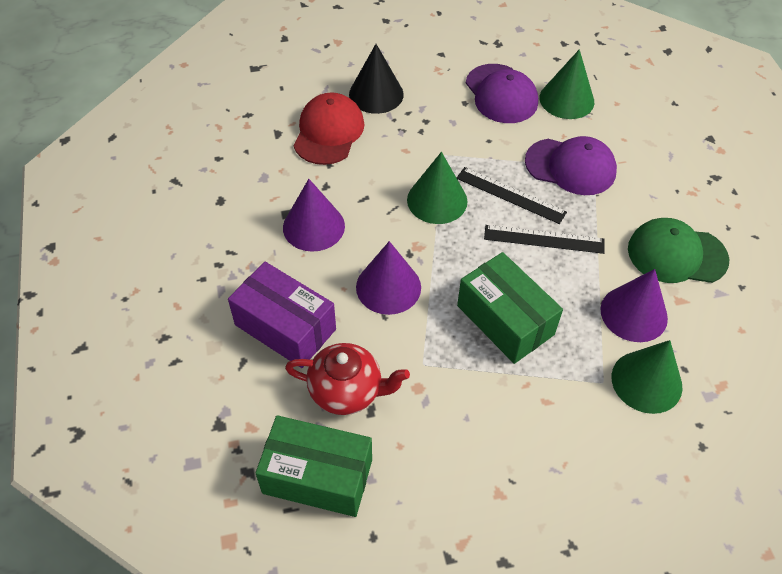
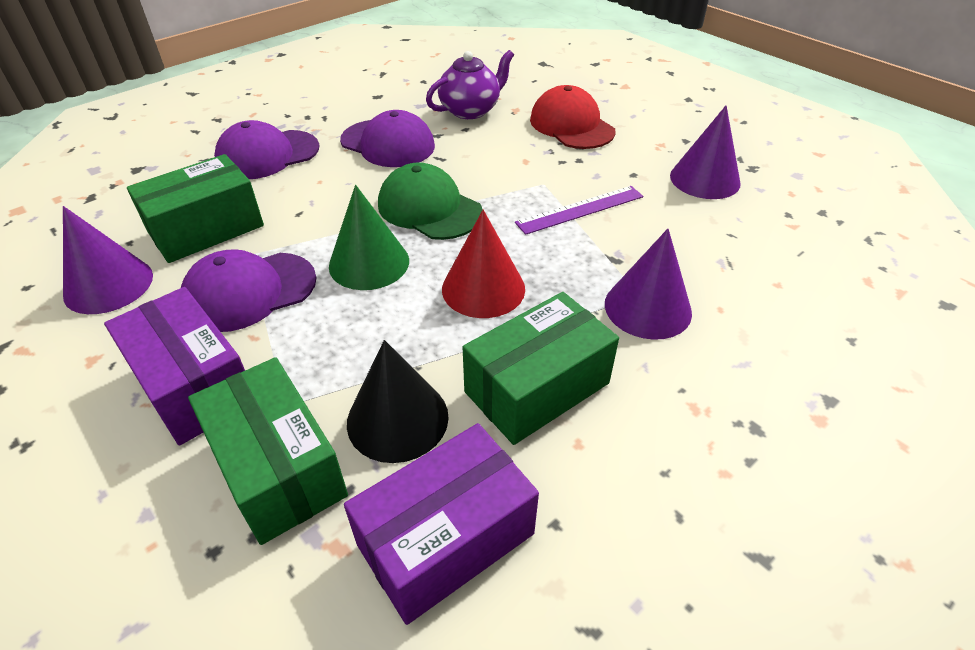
black ruler: [457,167,567,224] [484,225,604,254] = 2 -> none = 0
green box: [256,415,372,517] [457,252,563,364] = 2 -> [127,154,264,263] [188,357,348,545] [463,292,619,445] = 3
green cone: [407,152,467,224] [539,49,594,119] [612,340,683,414] = 3 -> [329,185,409,290] = 1
purple box: [228,262,336,368] = 1 -> [104,287,245,445] [344,423,539,625] = 2
purple cap: [466,64,538,123] [525,136,617,195] = 2 -> [181,249,316,332] [214,120,320,179] [340,110,435,167] = 3
purple ruler: none = 0 -> [515,186,644,235] = 1
purple teapot: none = 0 -> [426,50,514,119] = 1
red cone: none = 0 -> [442,210,525,318] = 1
red teapot: [285,343,410,415] = 1 -> none = 0

